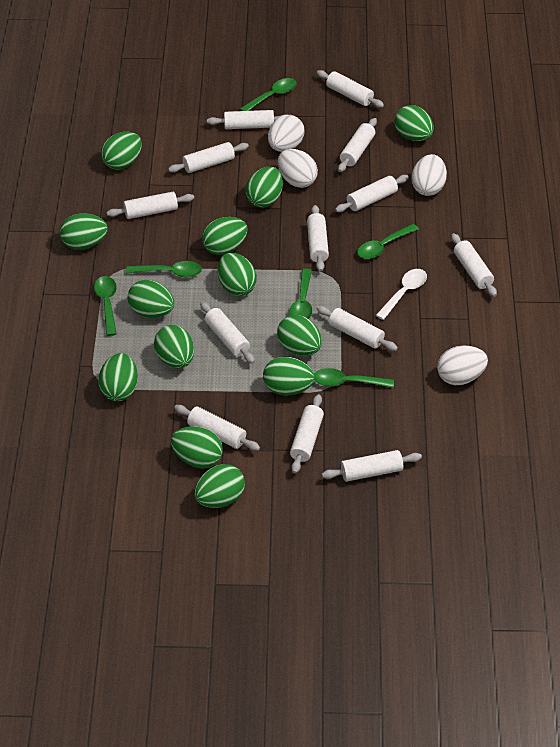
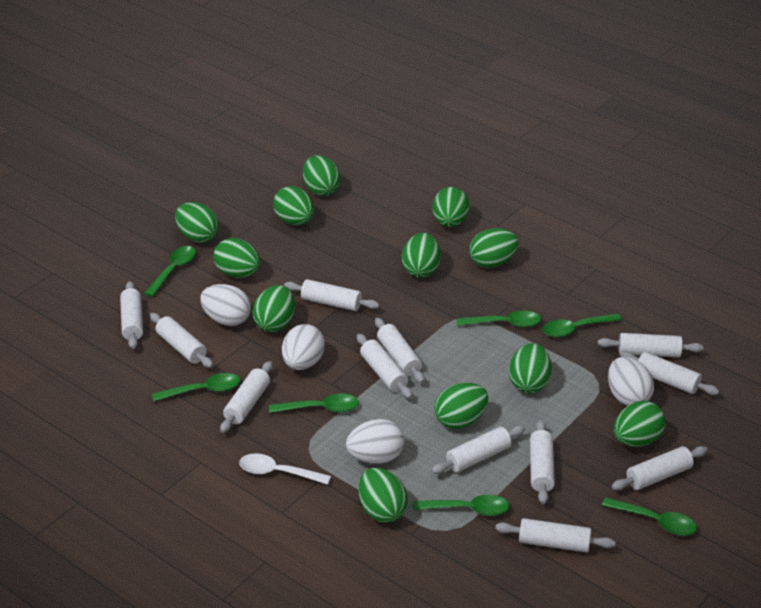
green egg: [60,213,108,250] [98,353,138,401] [101,132,142,170] [128,280,174,318] [154,325,194,368] [171,426,223,468] [194,464,245,508] [202,217,247,255] [218,253,257,296] [246,167,283,207] [263,356,315,396] [277,315,322,356] [395,105,434,141] = 13 -> [175,202,219,243] [213,238,260,278] [252,285,295,332] [273,186,314,225] [303,155,340,196] [358,467,408,523] [402,233,441,278] [432,187,470,227] [434,383,488,429] [469,228,519,268] [509,343,552,393] [614,401,666,447] = 12
green spoon: [94,276,117,336] [126,261,202,277] [240,78,297,111] [290,269,312,319] [314,368,394,388] [357,224,419,259] = 6 -> [144,246,196,297] [152,373,240,402] [269,393,359,413] [413,494,510,516] [457,310,541,327] [543,313,622,337] [601,497,697,536] = 7
white rolling pin: [107,192,194,219] [168,142,249,173] [174,405,260,451] [200,301,255,364] [207,110,287,129] [290,394,324,473] [307,205,329,272] [316,306,398,351] [317,70,384,108] [322,450,422,482] [335,175,409,212] [338,118,377,172] [451,233,497,297] = 13 -> [120,281,143,349] [150,313,213,368] [220,361,273,433] [284,279,379,311] [357,334,413,399] [375,318,425,383] [431,425,525,474] [495,518,615,553] [530,420,555,504] [598,333,704,357] [611,446,708,490] [620,351,719,395] = 12

